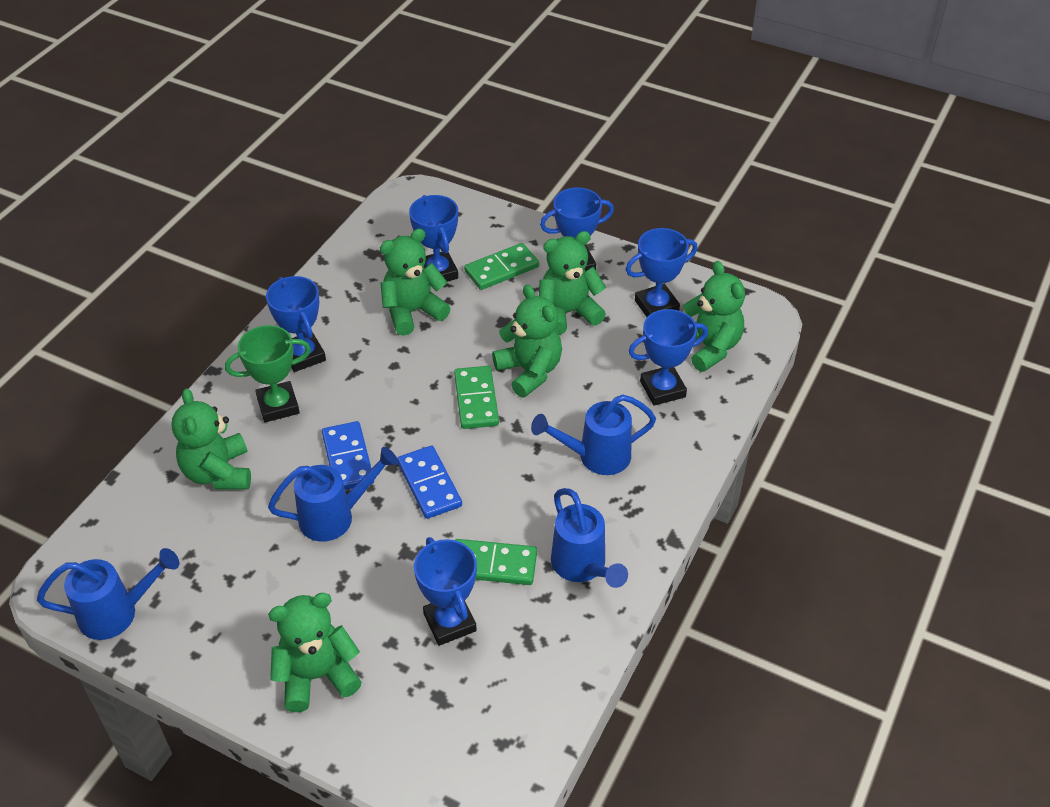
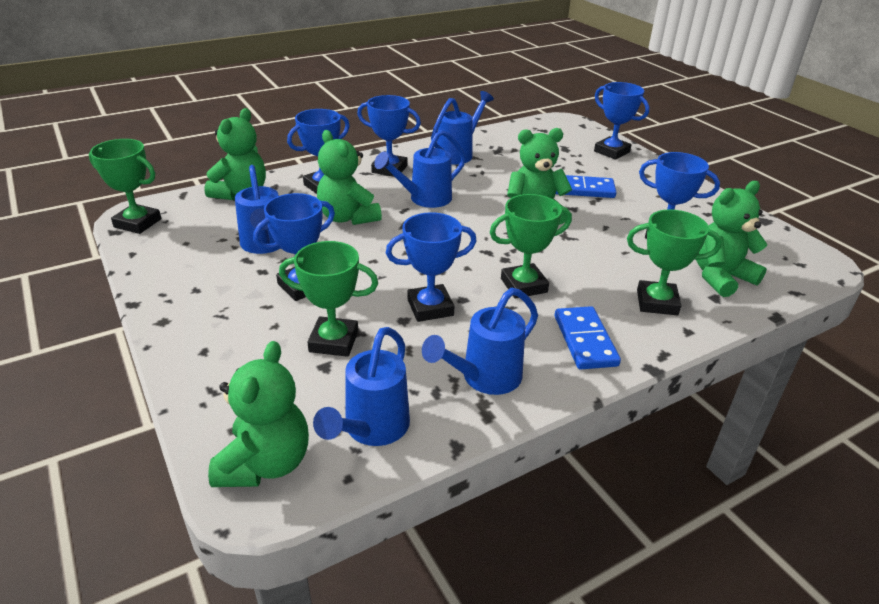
blue watering can: [37,548,179,640] [268,447,398,542] [531,394,656,475] [551,488,628,588] = 4 -> [235,165,280,254] [313,327,410,446] [374,130,466,208] [422,288,538,395] [431,91,494,164] = 5
green domino: [454,366,499,429] [455,539,537,585] [464,243,539,290] = 3 -> none = 0
green teddy bear: [171,389,251,490] [268,593,362,712] [380,229,451,336] [492,285,562,398] [539,231,606,335] [683,261,745,372] = 6 -> [204,108,266,200] [208,341,309,487] [317,130,382,225] [507,128,572,225] [696,181,768,297] = 5
green trophy: [225,325,311,422] = 1 -> [89,139,161,234] [279,241,378,357] [490,194,572,299] [627,209,722,315] = 4

